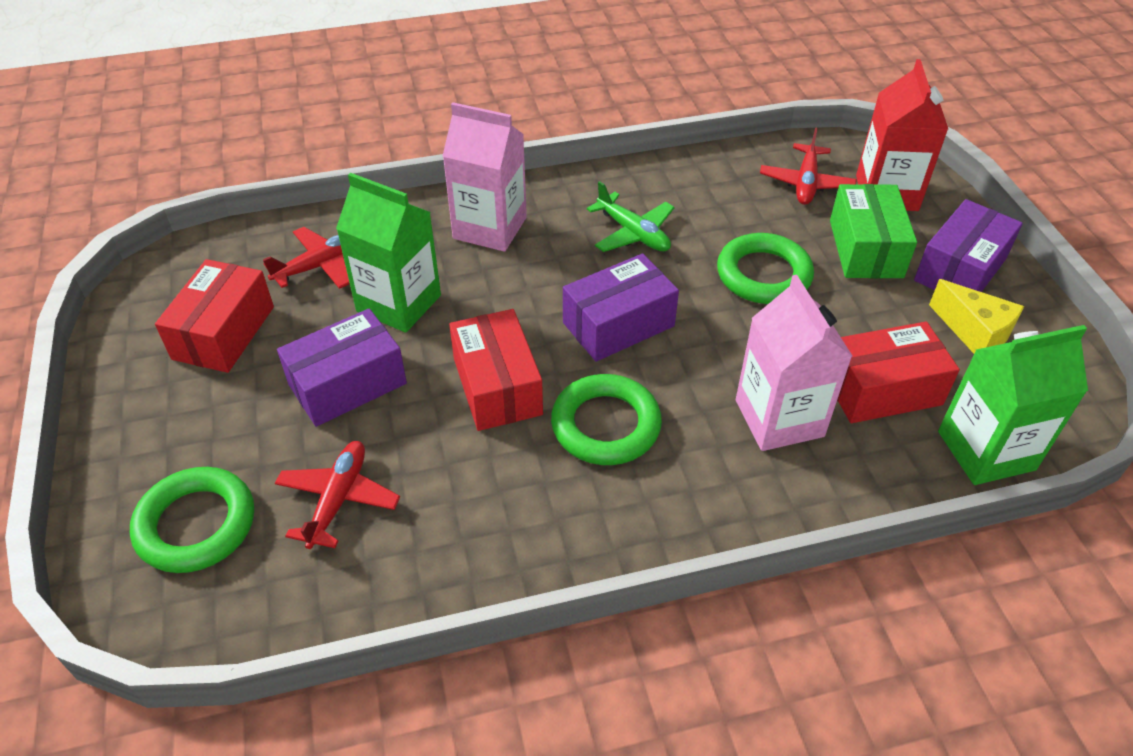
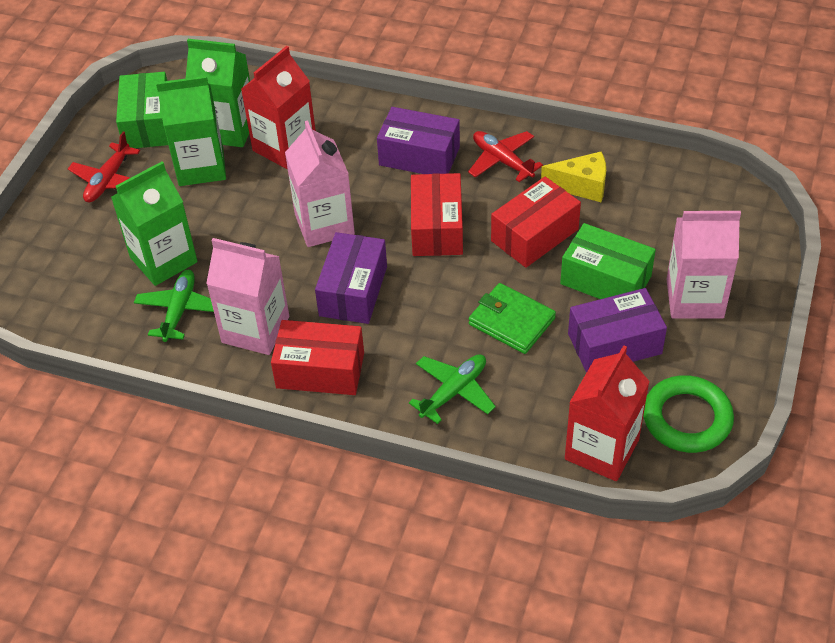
green box: [830,184,917,278] = 1 -> [116,72,168,148] [560,223,656,299] = 2
green carton: [336,173,441,333] [938,325,1088,485] = 2 -> [111,162,198,286] [156,76,226,186] [185,39,250,147] = 3
green plane: [587,181,675,252] = 1 -> [134,270,214,342] [409,354,496,424] = 2
green ring: [130,467,254,573] [551,374,662,465] [717,233,814,304] = 3 -> [643,375,734,453] = 1
green wallet: none = 0 -> [468,283,556,354] = 1
pink carton: [443,102,527,252] [736,275,852,451] = 2 -> [206,238,289,355] [285,120,355,247] [666,211,741,319] = 3
red carton: [856,59,948,211] = 1 -> [241,46,316,169] [565,345,650,481] = 2
red plane: [263,227,350,289] [275,441,400,549] [760,127,857,205] = 3 -> [68,131,140,202] [468,131,543,182] = 2

